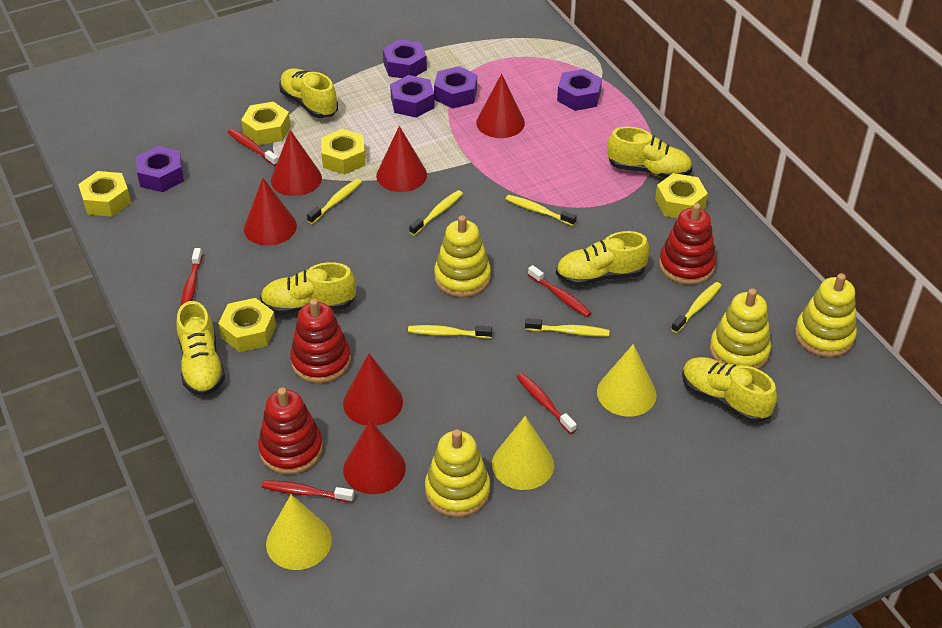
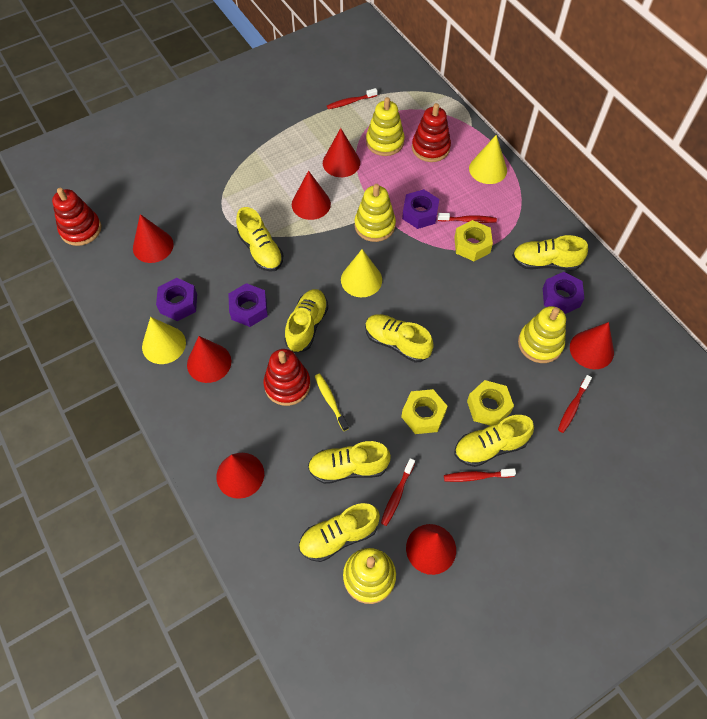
purple nut: [136,146,184,192] [383,39,427,78] [390,75,435,118] [434,66,477,109] [557,69,602,111] = 5 -> [156,278,197,321] [228,283,268,327] [402,189,439,229] [543,272,584,314] = 4
red cone: [244,178,297,246] [271,130,322,196] [343,354,403,426] [343,420,406,494] [376,126,427,192] [476,74,525,138] = 6 -> [133,214,174,263] [187,336,231,383] [216,453,264,499] [292,170,331,220] [323,128,360,177] [406,524,456,575] [570,322,614,369] = 7
yellow nut: [78,171,131,217] [218,298,276,352] [241,102,291,145] [321,129,366,175] [655,173,708,218] = 5 -> [401,389,448,434] [454,220,493,261] [467,380,514,426] = 3
yellow shoe: [177,301,225,396] [260,262,356,314] [279,68,338,118] [556,231,649,286] [607,126,692,178] [682,357,777,423] = 6 -> [236,207,283,272] [284,289,328,353] [299,503,380,562] [308,441,391,484] [365,314,434,363] [455,415,534,467] [512,235,588,271] = 7
yellow toothbrush: [307,179,362,224] [408,325,493,338] [409,190,463,235] [506,195,577,226] [525,318,609,336] [671,282,722,333] = 6 -> [315,374,349,431] = 1

